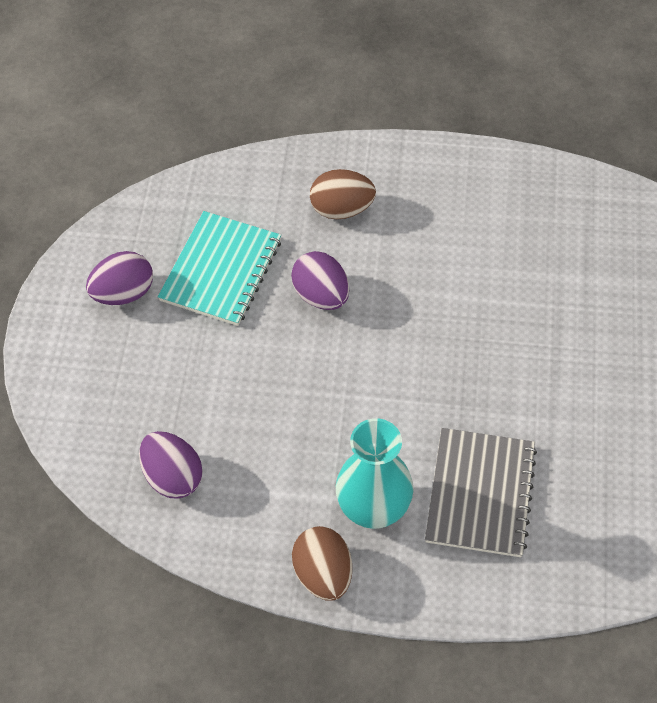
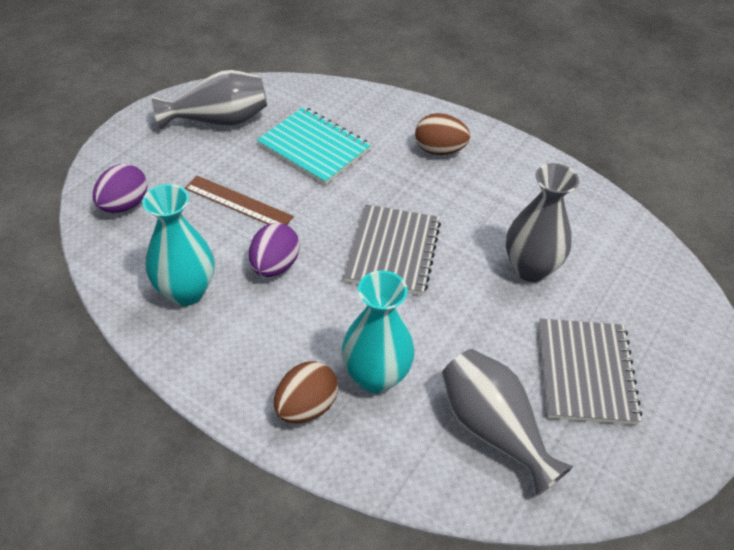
brown ruler: none = 0 -> [185,176,294,225] = 1
grey notebook: [425,428,537,557] = 1 -> [344,204,441,296] [539,319,642,425] = 2
grey vase: none = 0 -> [152,70,267,129] [442,349,573,497] [506,163,579,282] = 3
purple egg: [86,251,153,305] [139,431,203,499] [291,251,349,310] = 3 -> [93,164,147,213] [249,223,300,277] = 2
turquoise vase: [336,418,414,529] = 1 -> [142,184,214,306] [342,271,415,393] = 2

